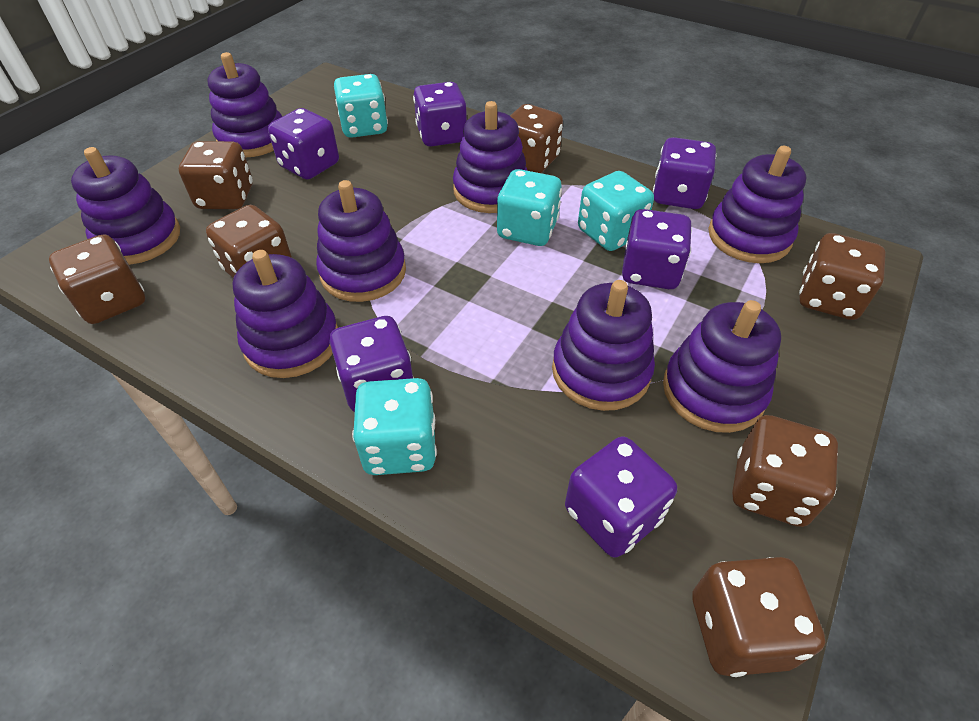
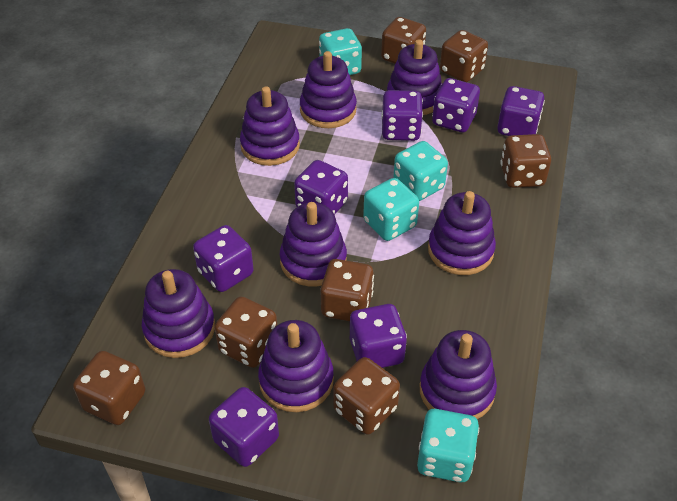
purple dice: [268,108,339,180] [329,316,414,412] [413,82,467,147] [565,436,677,558] [622,209,692,289] [653,137,717,209] = 6 -> [193,225,254,292] [209,387,279,467] [294,160,348,215] [350,304,407,368] [381,90,423,141] [432,78,480,132] [497,86,545,136] = 7

